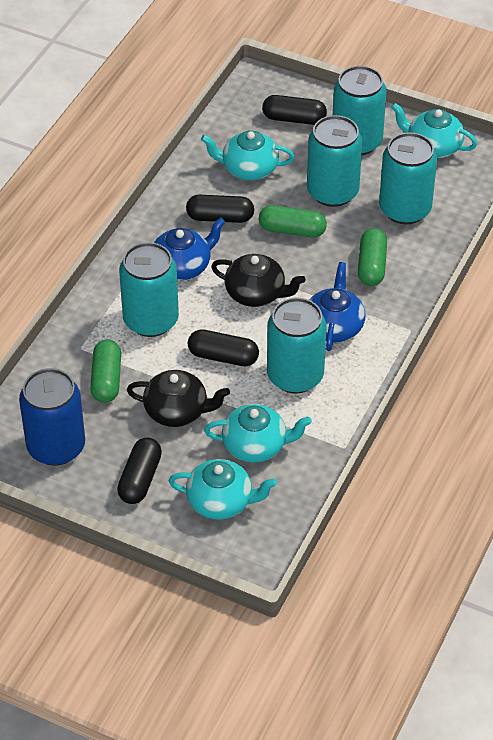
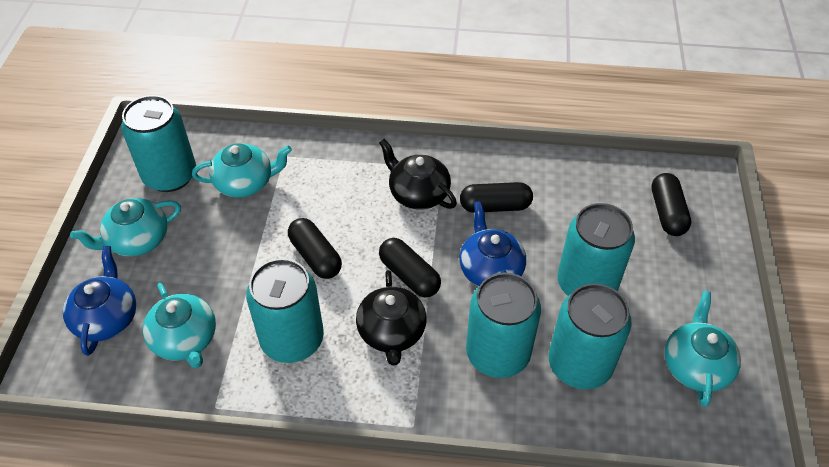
blue can: [19,368,85,466] = 1 -> none = 0
green capsule: [90,339,121,403] [259,205,327,237] [358,228,387,286] = 3 -> none = 0

